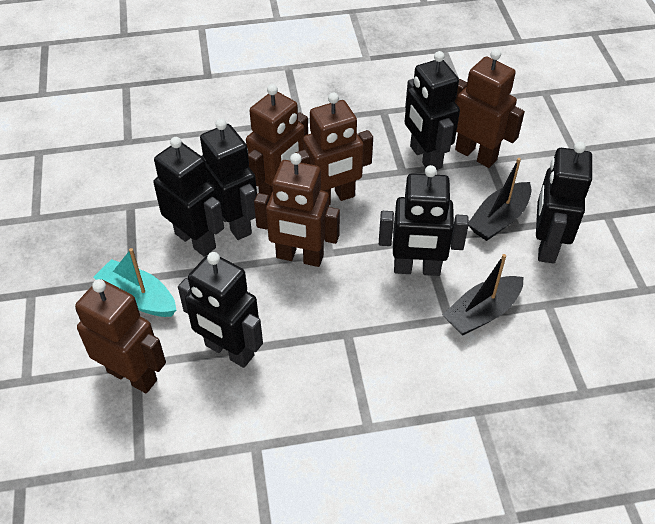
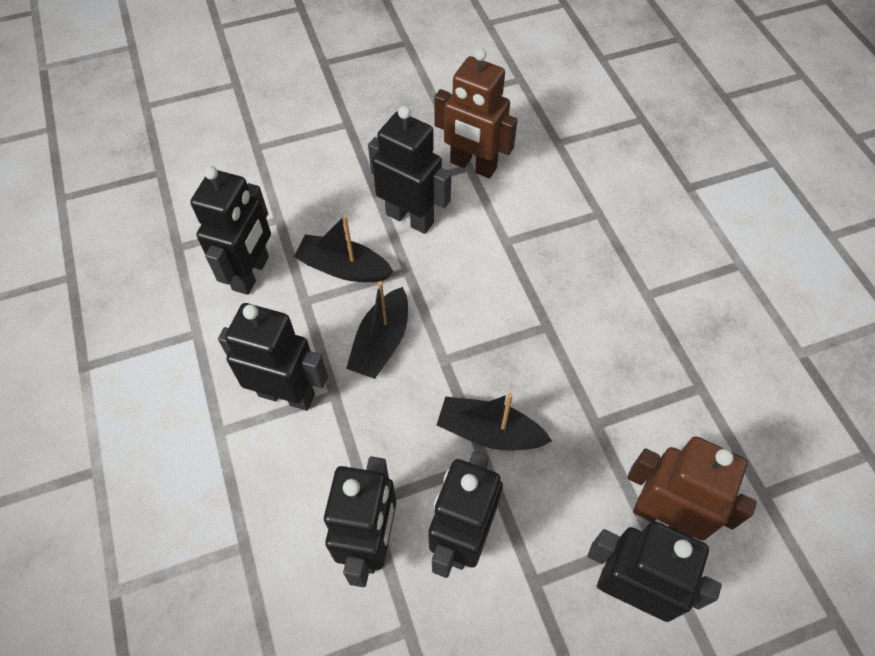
black boat: [443,254,524,336] [469,158,532,241] = 2 -> [294,215,394,282] [346,281,408,379] [437,393,552,451] = 3
brown robot: [75,279,166,393] [246,84,308,199] [254,153,340,267] [296,93,373,205] [454,49,525,168] = 5 -> [434,48,517,179] [627,436,757,541] = 2
turquoise boat: [93,248,176,317] = 1 -> none = 0

